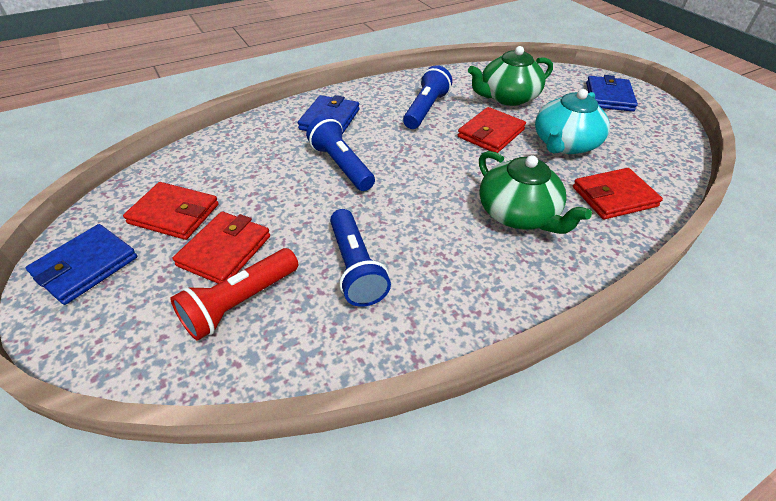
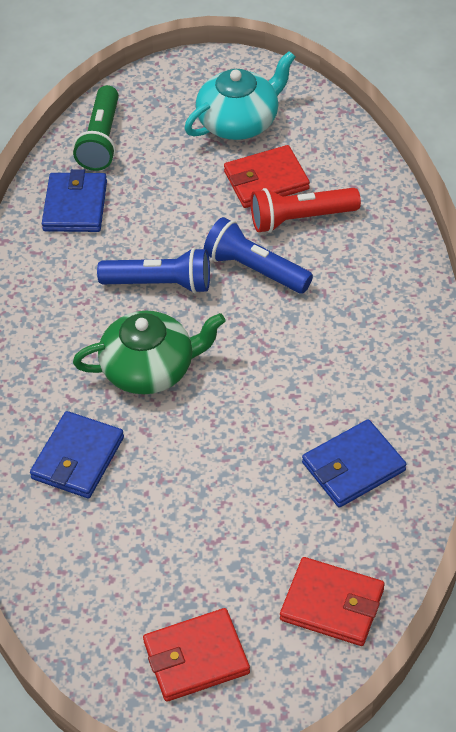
blue flashlight: [306,115,375,191] [330,209,391,307] [403,65,452,129] = 3 -> [97,248,210,294] [204,217,313,293] = 2
green flashlight: none = 0 -> [73,85,119,171] = 1
green teapot: [468,46,553,106] [479,151,592,234] = 2 -> [73,311,225,394] = 1
red wallet: [123,182,219,240] [172,212,270,284] [458,107,526,153] [573,168,663,220] = 4 -> [143,608,250,702] [224,145,310,208] [280,557,384,646] = 3

